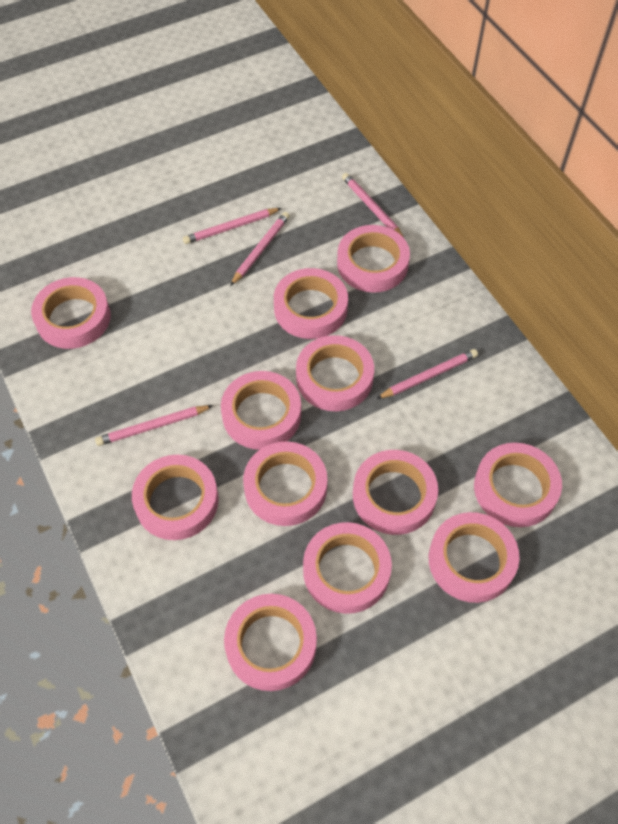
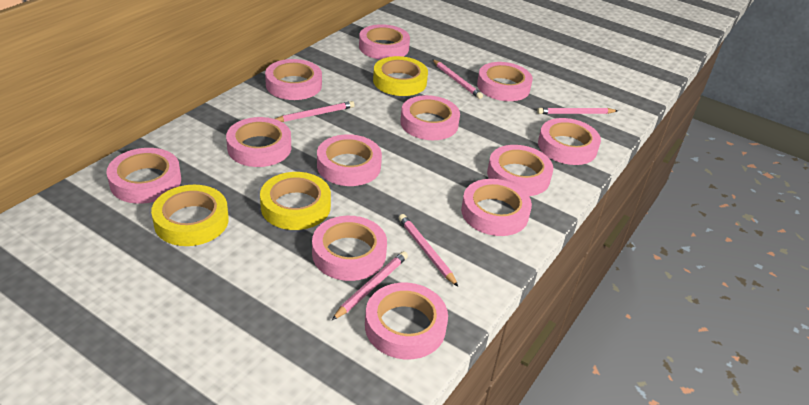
yellow tape: none = 0 -> [151,185,229,246] [260,172,331,230] [373,56,428,96] = 3

